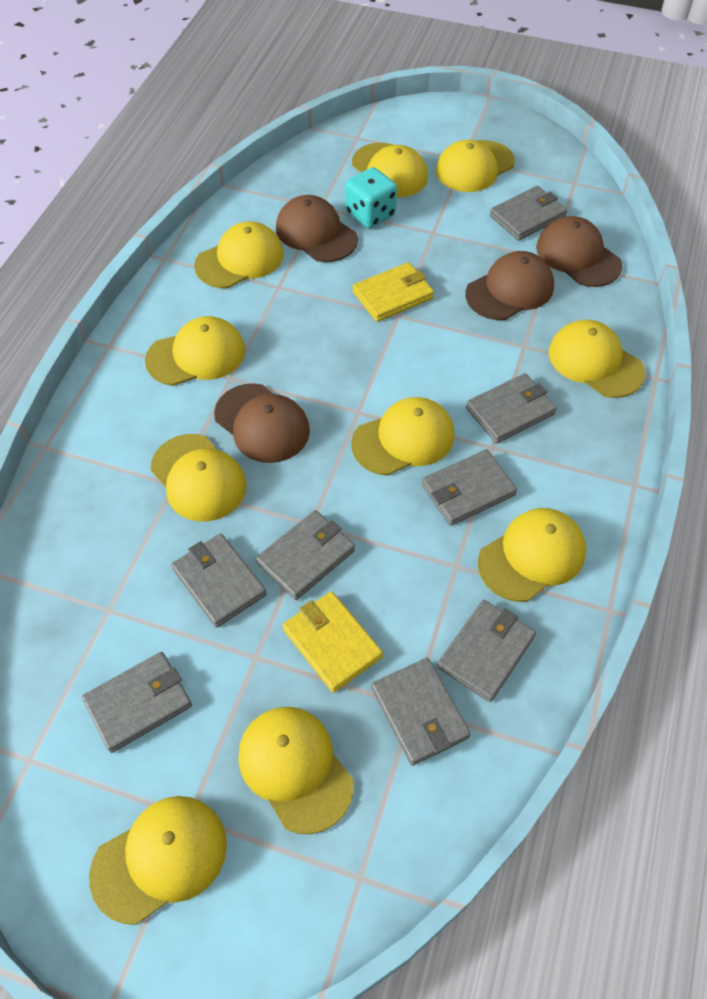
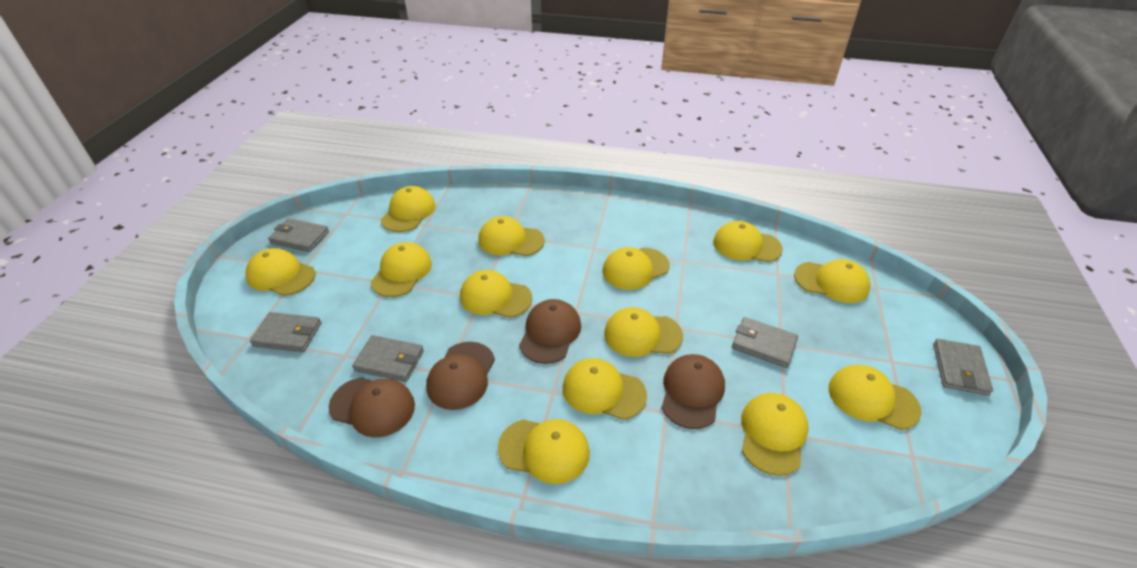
grey wallet: [82,652,192,753] [171,533,267,628] [256,510,355,600] [371,658,471,766] [422,449,517,526] [437,600,536,702] [466,373,557,444] [490,186,567,241] = 8 -> [250,312,321,352] [268,218,329,252] [352,335,424,382] [732,317,798,368] [933,339,993,395] = 5
turquoise dice: [345,167,397,229] = 1 -> none = 0
yellow cap: [89,796,227,925] [145,316,245,386] [151,434,246,522] [194,221,284,288] [238,707,353,834] [351,397,455,476] [352,143,428,197] [436,140,515,192] [478,508,586,602] [549,320,645,398] = 10 -> [245,248,316,296] [371,242,432,297] [381,186,436,232] [460,270,532,318] [478,216,545,256] [498,419,590,484] [563,358,647,420] [602,247,670,290] [604,307,683,357] [713,221,783,262] [741,393,809,476] [794,259,870,303] [829,365,921,430] = 13
yellow wallet: [283,591,383,693] [353,262,434,322] = 2 -> none = 0

